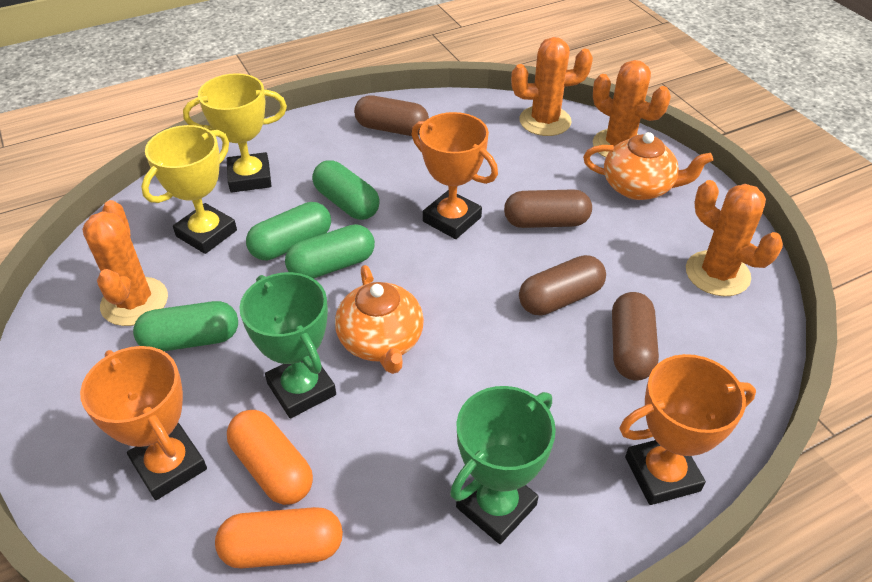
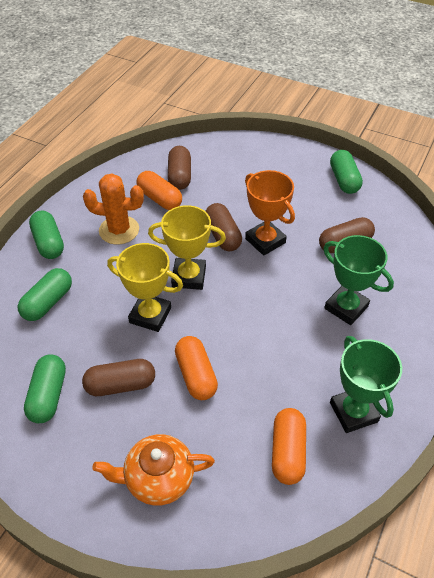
orange cactus: [82,200,168,326] [511,37,593,136] [593,60,671,158] [686,180,783,296] = 4 -> [83,173,144,245] = 1
orange capsule: [215,507,343,568] [227,410,313,505] = 2 -> [136,171,182,210] [175,336,218,400] [272,408,306,485] = 3
orange teapot: [335,265,424,374] [583,132,713,200] = 2 -> [93,434,215,506] = 1
orange trophy: [80,346,207,500] [411,112,498,239] [619,354,756,505] = 3 -> [245,170,295,256] = 1

